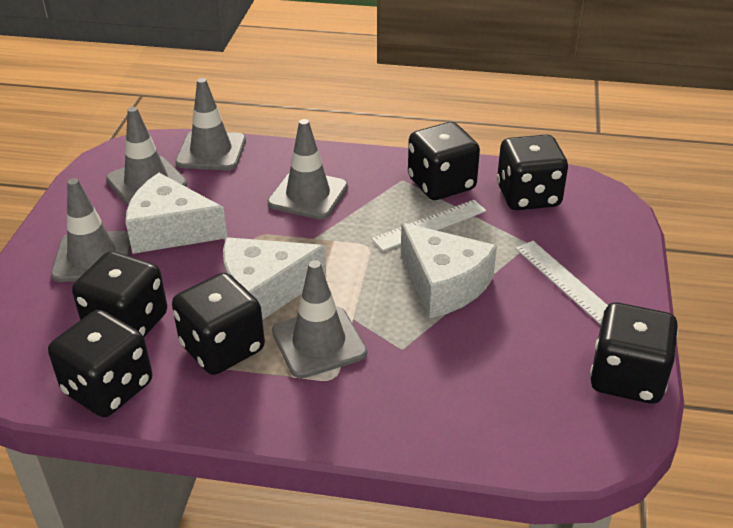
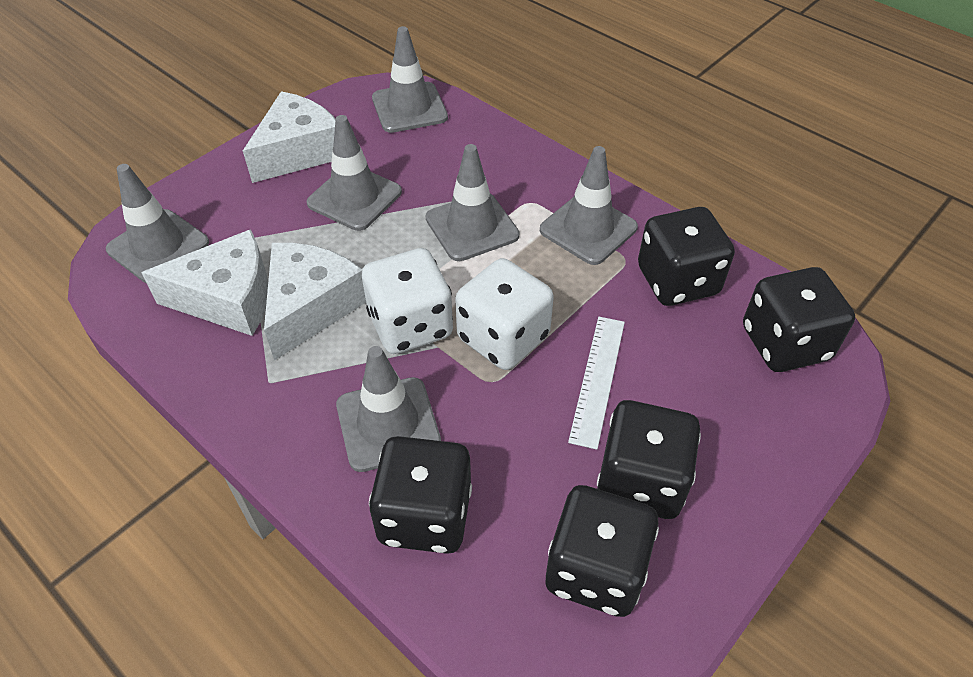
black dice: [48,310,152,417] [72,251,167,337] [172,273,265,375] [408,122,480,200] [497,134,568,210] [590,302,678,404] = 6 -> [369,436,472,554] [546,485,659,617] [597,400,701,519] [638,207,735,306] [743,267,855,372] = 5
grey traffic cone: [51,178,131,282] [106,107,187,205] [175,78,246,170] [268,119,348,220] [272,260,367,379] = 5 -> [106,164,209,283] [307,115,402,231] [336,346,441,472] [372,26,448,133] [426,144,519,261] [540,146,638,265] = 6
white dice: none = 0 -> [362,248,453,354] [455,258,554,370] = 2
white ruler: [371,200,486,251] [515,241,608,325] = 2 -> [568,317,625,450] = 1

